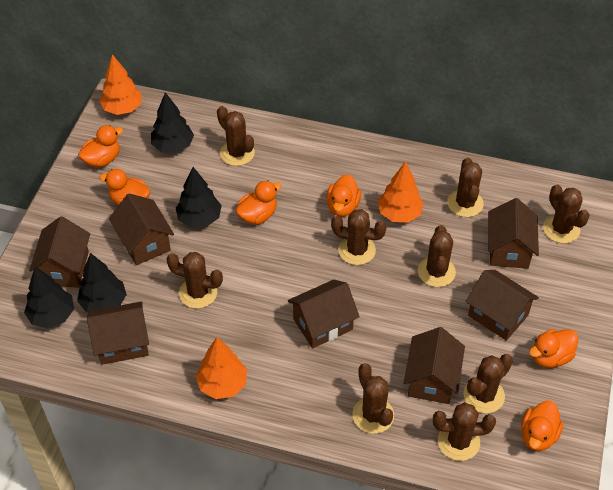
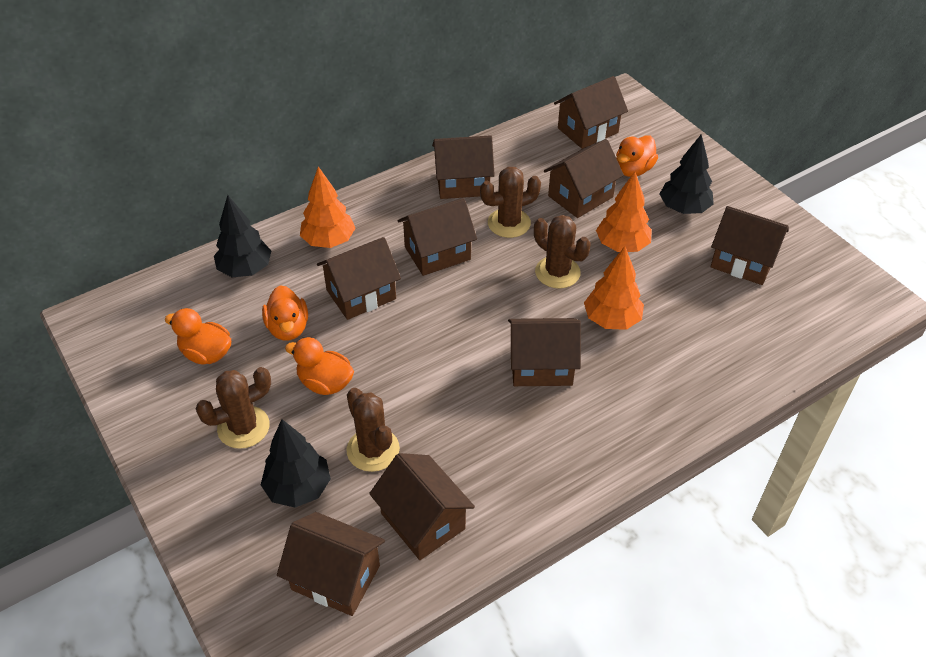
black tree: [24,266,74,328] [77,253,127,313] [151,92,194,153] [176,167,222,228] = 4 -> [214,195,271,277] [261,419,331,508] [660,134,714,214] = 3
brown cactus: [166,252,223,309] [217,106,255,166] [331,209,387,265] [352,363,394,434] [418,225,456,287] [433,402,496,461] [447,158,484,217] [464,354,513,413] [543,184,590,243] = 9 -> [196,367,271,449] [347,388,400,472] [480,167,541,238] [534,215,591,289] = 4
brown house: [29,216,90,288] [87,301,149,365] [109,193,174,265] [288,280,360,348] [404,327,465,404] [466,270,539,341] [488,198,539,269] = 7 -> [277,512,385,616] [317,237,401,320] [369,453,475,560] [398,198,477,276] [432,135,495,199] [508,318,581,386] [544,139,624,218] [554,76,628,149] [711,206,789,285] = 9
orange duck: [78,125,123,167] [99,169,150,205] [236,180,281,224] [326,174,361,217] [521,401,563,451] [529,329,578,368] = 6 -> [165,308,231,364] [262,285,308,340] [285,337,354,395] [616,135,658,177] = 4

